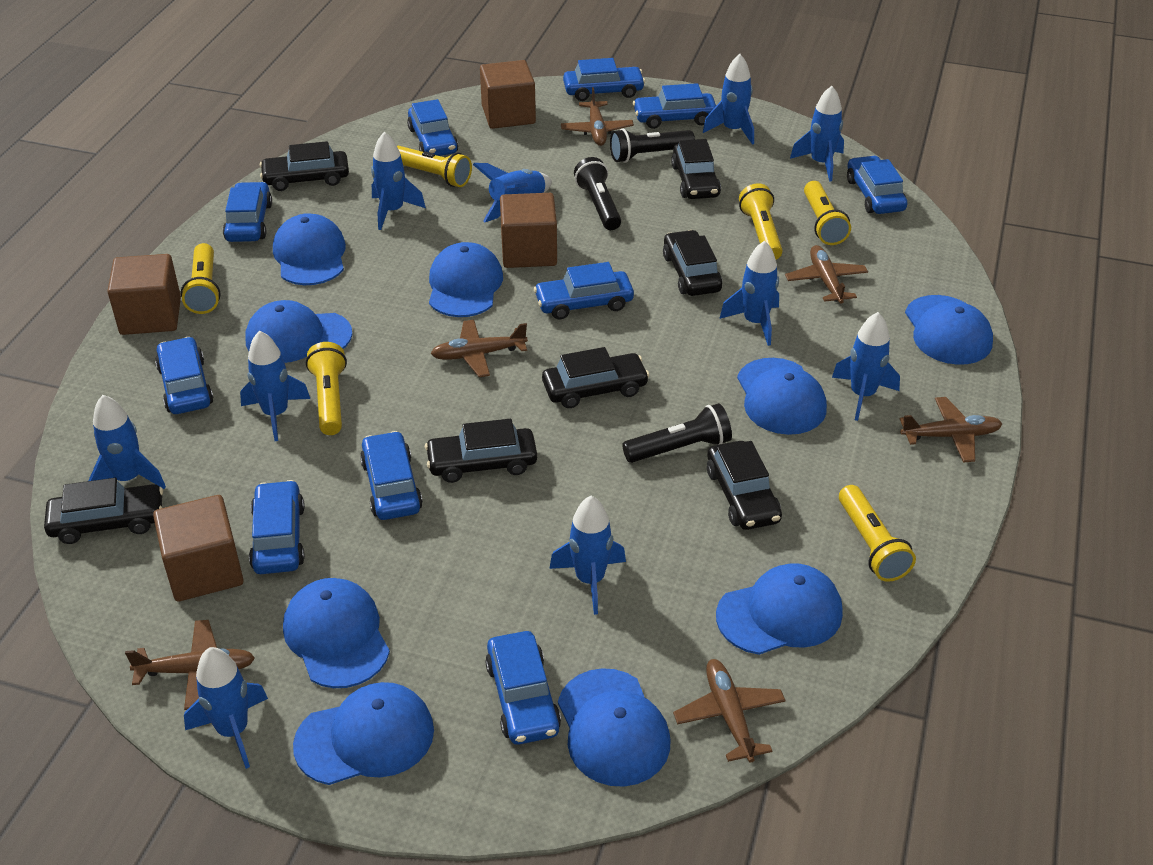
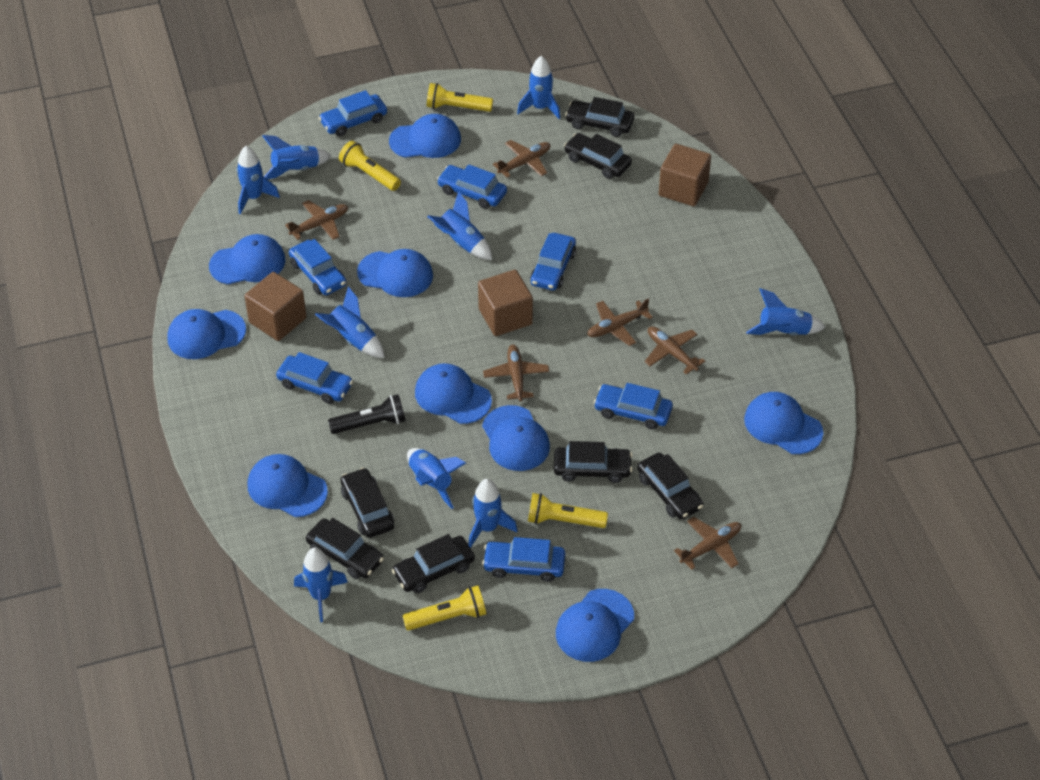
black flashlight: [574,157,621,230] [610,129,695,163] [622,403,732,463] = 3 -> [328,394,406,434] = 1
blue car: [155,337,214,414] [223,182,272,242] [249,480,305,574] [360,431,423,520] [407,99,458,156] [485,631,561,745] [534,262,634,319] [563,58,645,101] [633,83,716,129] [847,156,908,214] = 10 -> [276,352,353,404] [289,239,347,295] [319,90,387,136] [437,164,507,209] [482,537,565,582] [530,233,576,291] [594,383,673,429] = 7
blue rocket: [88,395,166,489] [184,647,268,769] [240,330,310,441] [371,132,426,230] [473,163,552,222] [549,496,626,615] [703,54,754,145] [719,241,779,346] [790,86,844,182] [832,312,900,421] = 10 -> [237,146,280,214] [262,135,332,179] [294,548,348,622] [315,286,385,358] [407,448,466,509] [427,191,492,260] [469,479,518,548] [517,56,560,119] [746,288,826,336] = 9
brown cube: [107,254,181,335] [153,495,244,602] [480,60,536,129] [500,193,557,268] = 4 -> [245,272,307,341] [478,270,533,336] [659,144,711,206] = 3
yellow flashlight: [181,243,220,314] [306,342,347,435] [397,146,472,187] [739,183,783,260] [804,181,851,245] [839,485,916,582] = 6 -> [339,141,401,191] [402,585,486,630] [427,83,493,112] [528,493,608,528] = 4

